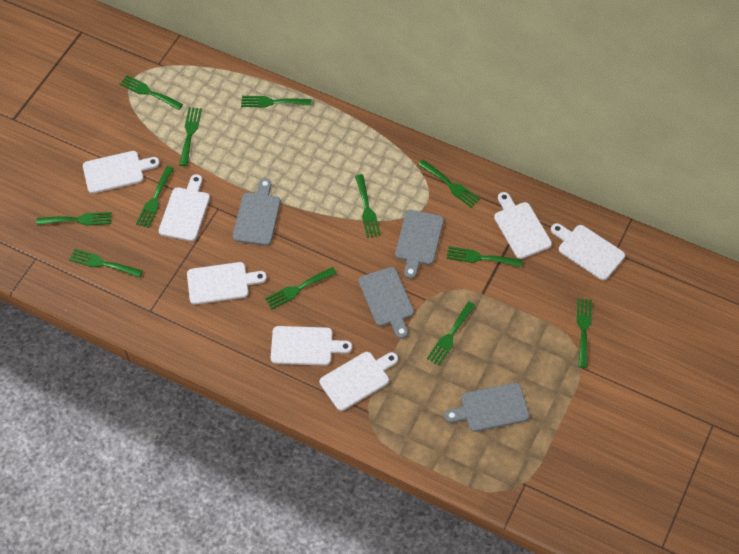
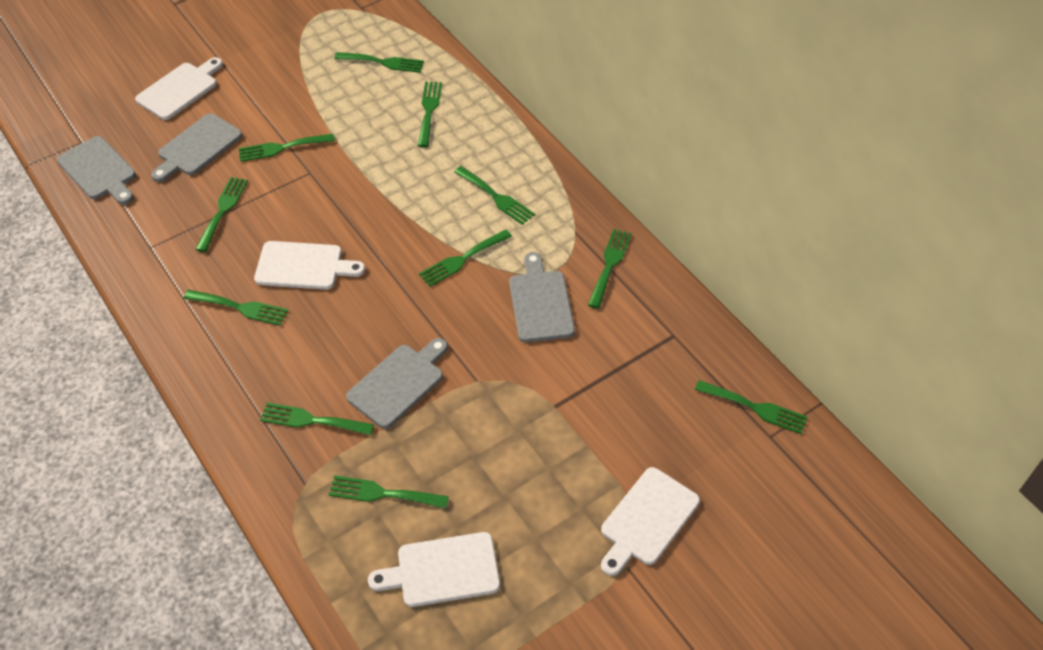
green fork: [36,212,112,226] [69,249,143,278] [120,75,183,110] [136,166,174,228] [179,107,202,166] [241,96,312,108] [265,267,337,309] [355,174,381,238] [418,160,480,208] [427,301,476,366] [447,246,523,267] [577,298,592,368] = 12 -> [184,290,288,326] [196,177,248,252] [238,134,335,162] [260,402,374,435] [329,475,449,509] [334,52,424,73] [418,82,442,147] [419,230,512,287] [454,166,535,225] [588,229,632,309] [695,380,808,434] = 11
white cutting board: [83,151,160,194] [159,174,210,241] [187,262,267,305] [271,326,353,366] [320,352,398,411] [494,192,552,259] [551,223,625,280] = 7 -> [135,57,223,120] [254,241,365,290] [368,532,500,607] [601,467,700,576] = 4

